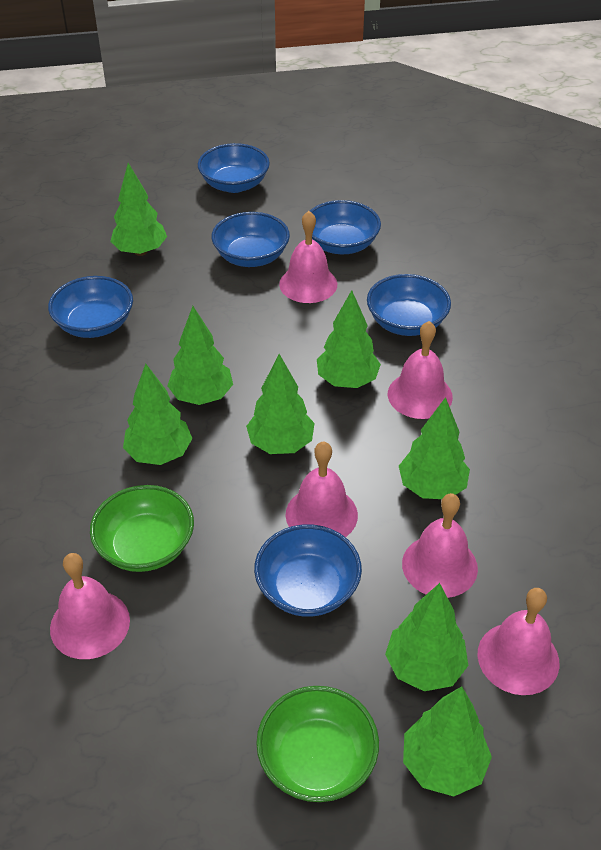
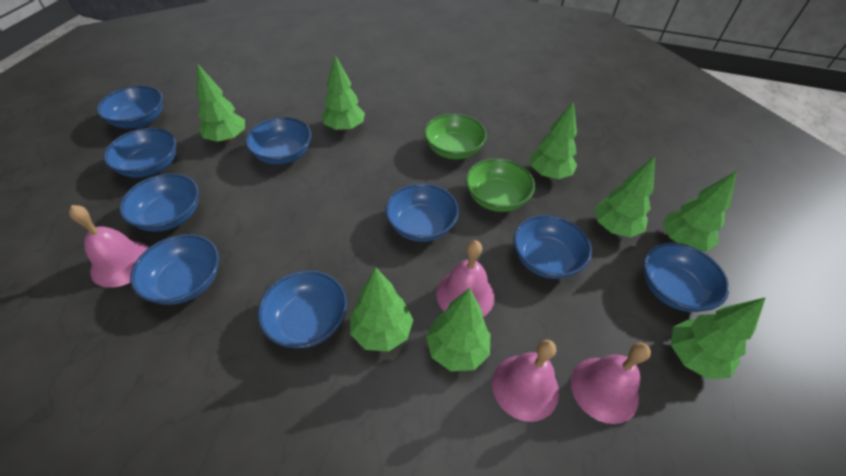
blue bowl: [48,276,133,338] [198,143,270,193] [211,212,290,267] [254,525,362,617] [310,200,381,254] [367,274,451,336] = 6 -> [97,86,163,128] [103,128,176,178] [119,173,199,232] [130,234,219,305] [245,117,312,165] [257,270,347,348] [385,183,459,242] [513,215,592,279] [643,243,729,312] = 9
pink bell: [50,553,130,659] [279,211,337,303] [286,441,358,537] [388,321,453,419] [402,493,478,598] [478,588,559,695] = 6 -> [69,205,149,288] [436,240,495,317] [492,340,559,422] [571,343,651,424] = 4

